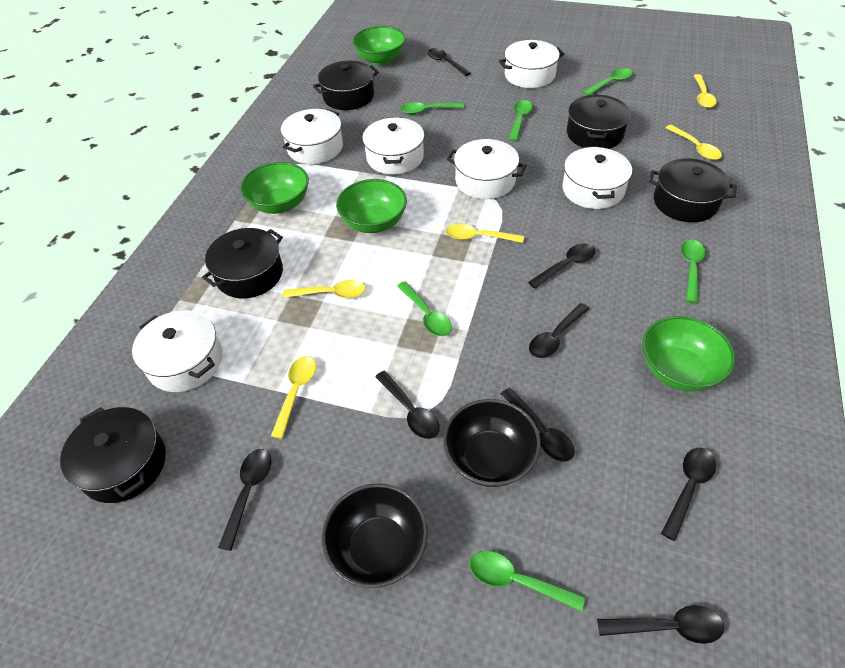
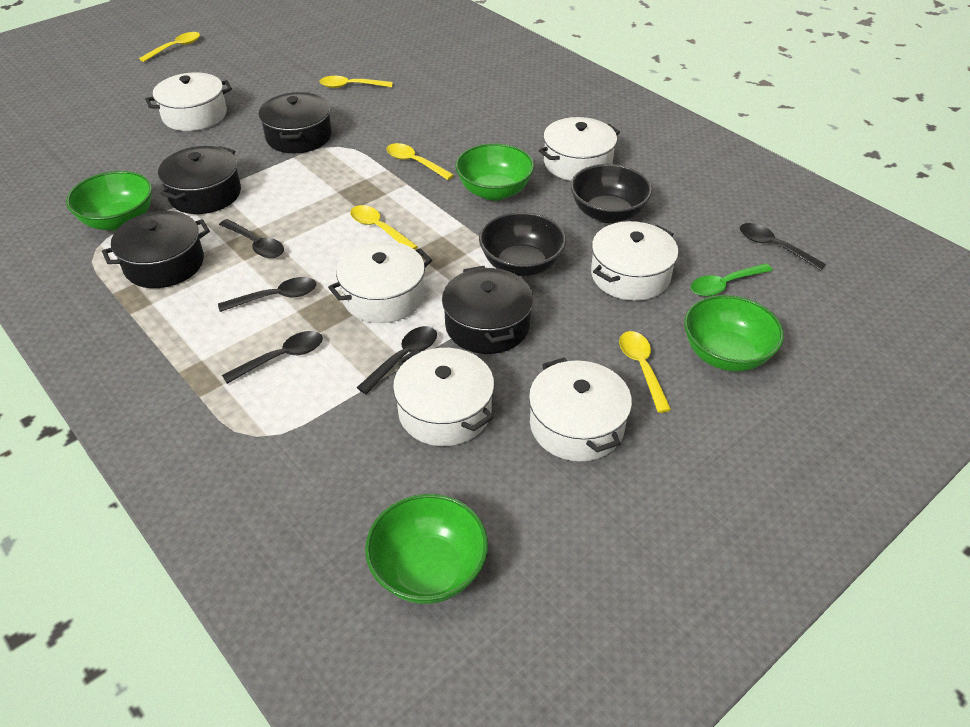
black pot: [60,407,166,503] [202,228,283,298] [313,61,379,110] [567,94,631,149] [649,158,737,222] = 5 -> [102,211,210,288] [158,146,241,214] [259,92,332,153] [442,266,534,354] = 4
black spoon: [218,449,271,551] [375,371,440,439] [427,48,470,76] [501,388,575,461] [528,243,595,289] [529,303,589,358] [597,605,724,644] [661,448,716,541] = 8 -> [218,277,316,312] [219,219,284,258] [222,331,323,384] [356,326,437,394] [740,223,826,271] = 5
green spoon: [397,281,452,336] [400,102,464,114] [470,551,585,612] [509,100,533,142] [583,68,633,96] [681,240,706,303] = 6 -> [691,263,773,296] = 1

